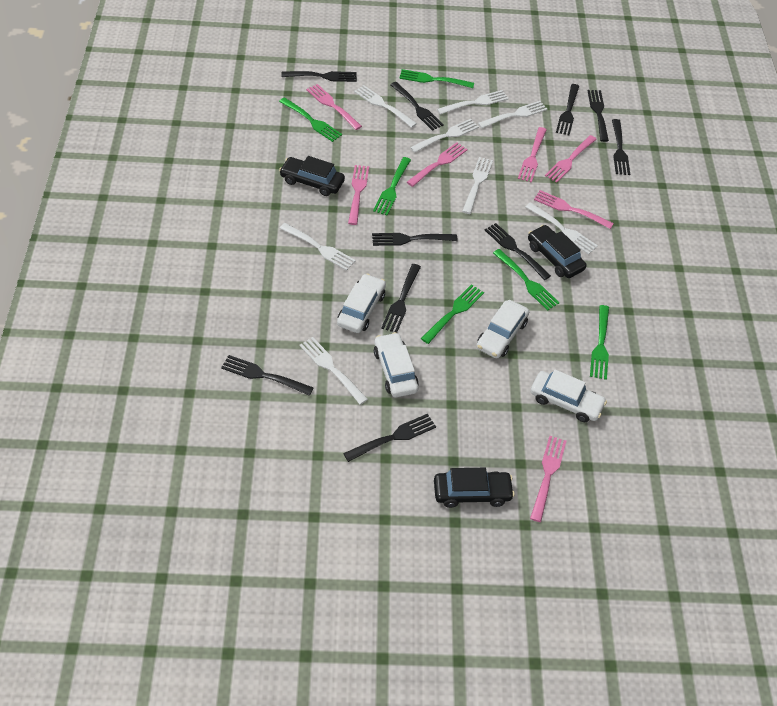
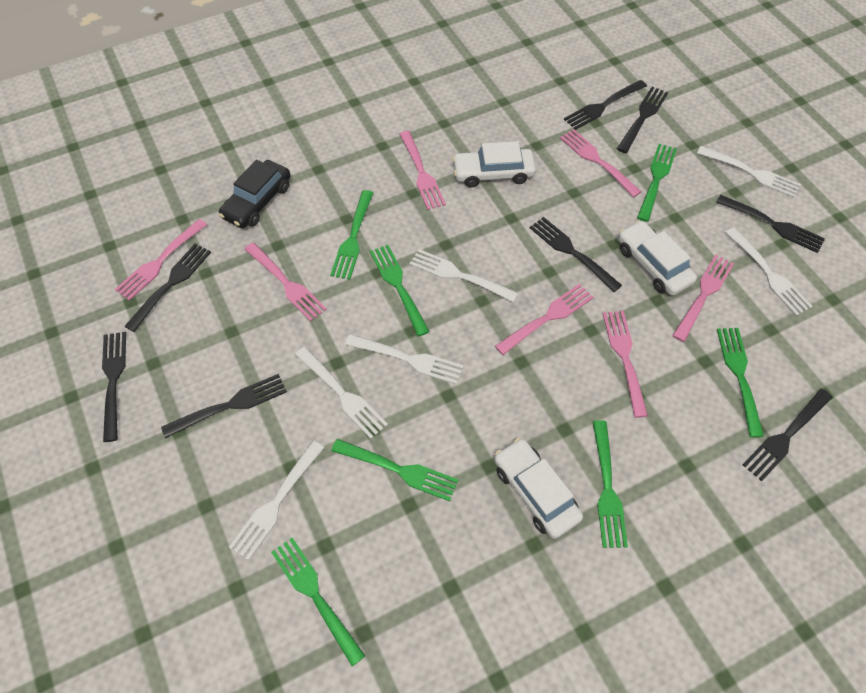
black car: [279,156,345,196] [434,468,515,508] [528,225,586,278] = 3 -> [219,159,291,228] = 1
black fork: [221,355,314,396] [282,71,357,82] [343,414,436,462] [372,233,457,246] [381,264,421,333] [390,82,444,131] [485,223,551,280] [556,84,579,135] [588,90,609,142] [612,119,630,175] = 10 -> [102,332,126,442] [124,244,211,332] [161,374,287,438] [530,217,622,292] [564,80,647,130] [617,87,668,153] [716,195,825,253] [743,389,833,481] = 8
green fork: [279,97,342,142] [373,157,411,215] [399,69,474,88] [421,284,484,344] [493,249,560,311] [590,305,609,380] = 6 -> [271,538,365,666] [330,190,373,280] [331,439,458,501] [370,245,430,336] [593,420,628,548] [637,144,677,222] [717,328,764,437] = 7
white car: [337,274,386,333] [374,332,419,397] [476,300,529,358] [530,370,607,422] = 4 -> [452,141,536,188] [494,438,583,539] [618,220,697,296] = 3
white fork: [280,223,356,271] [299,337,368,405] [354,85,417,128] [410,119,479,153] [437,90,509,115] [462,157,493,214] [478,101,547,128] [526,202,598,255] = 8 -> [229,441,324,561] [295,347,388,439] [345,334,464,385] [409,249,519,303] [697,146,801,198] [725,227,813,316] = 6

